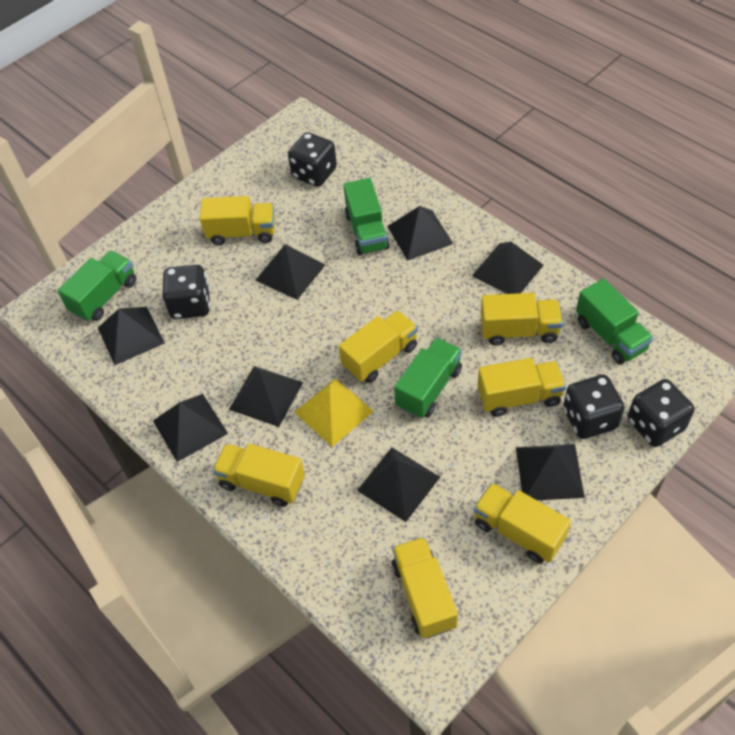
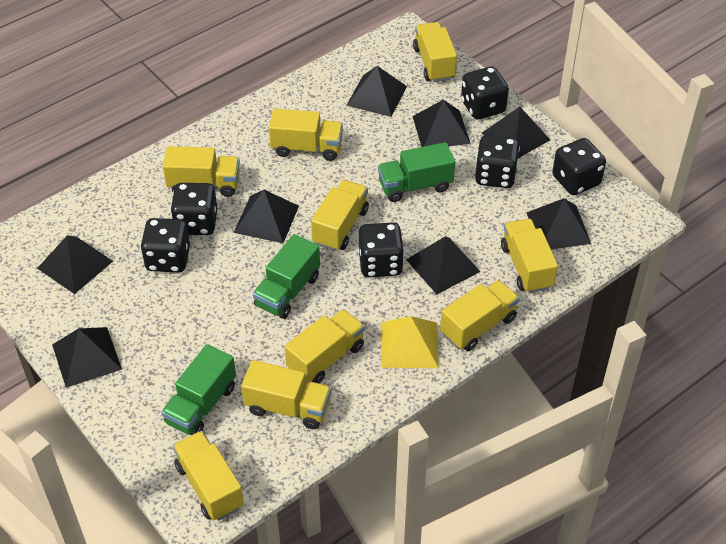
black dice: [162,265,210,319] [288,132,337,187] [563,375,624,439] [628,379,694,447] = 4 -> [140,218,190,272] [170,183,217,235] [358,222,404,277] [461,66,509,120] [475,135,520,188] [552,138,606,195] = 6
green truck: [57,250,137,322] [343,178,390,255] [394,338,462,418] [576,278,653,364] = 4 -> [161,344,236,435] [253,234,320,319] [378,142,455,202] = 3
yellow truck: [200,196,275,245] [212,444,305,507] [339,310,418,383] [392,537,458,639] [474,483,571,563] [478,358,566,417] [481,293,563,346] = 7 -> [163,146,240,197] [173,431,244,521] [241,360,332,429] [269,109,343,161] [285,309,365,383] [311,180,369,251] [413,22,457,82] [440,280,519,351] [501,219,558,293] = 9

